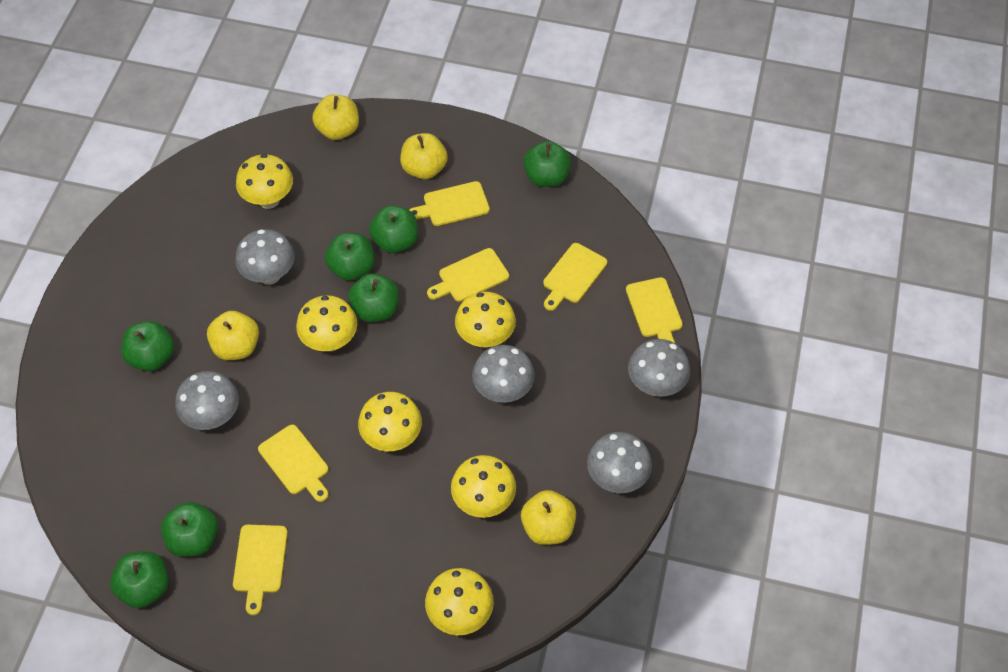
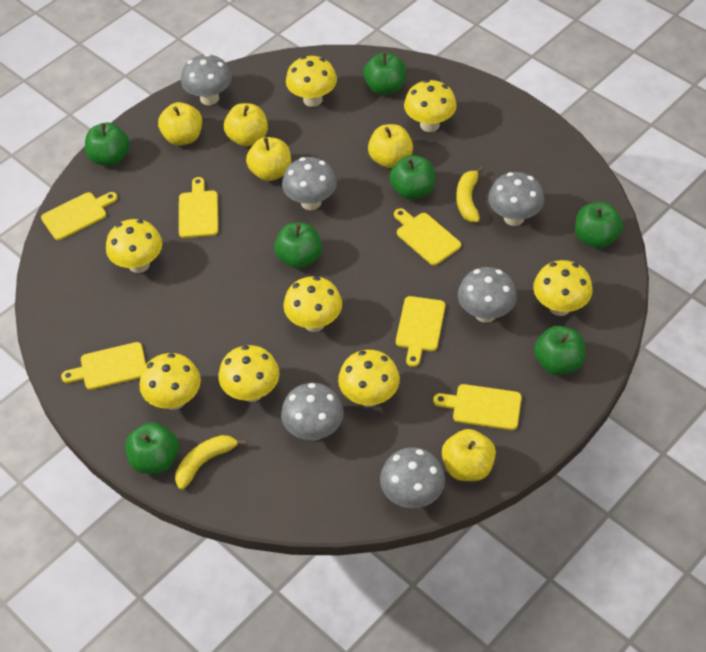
grey mushroom: [175,371,239,430] [235,229,295,285] [472,345,535,403] [587,432,652,493] [628,339,690,397] = 5 -> [181,54,232,105] [281,383,344,440] [282,157,337,210] [380,447,445,508] [458,267,517,323] [488,172,544,226] = 6
yellow apple: [207,311,259,360] [312,95,359,140] [400,133,448,179] [521,490,576,545] = 4 -> [158,102,202,146] [224,103,268,147] [246,137,291,181] [368,124,413,168] [442,429,496,481] = 5
yellow banana: none = 0 -> [175,435,247,490] [456,166,484,222] = 2
yellow mushroom: [236,154,293,209] [296,295,357,352] [358,392,422,451] [425,568,494,635] [451,455,516,518] [455,292,516,348] = 6 -> [106,219,162,273] [139,353,201,410] [219,345,279,402] [283,276,342,332] [286,56,337,107] [338,350,400,407] [404,80,457,132] [533,260,593,316] = 8

